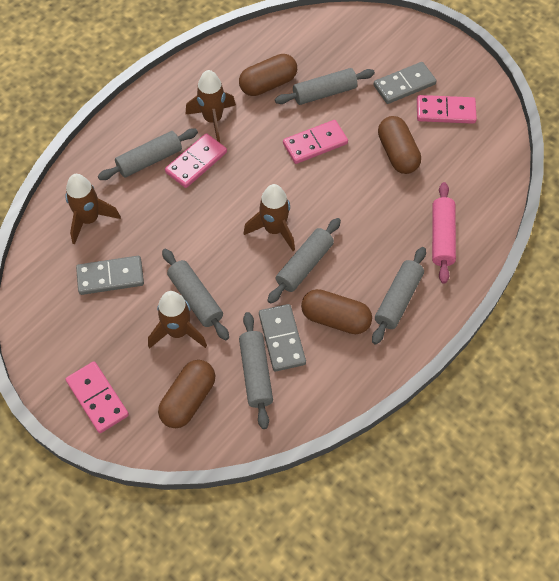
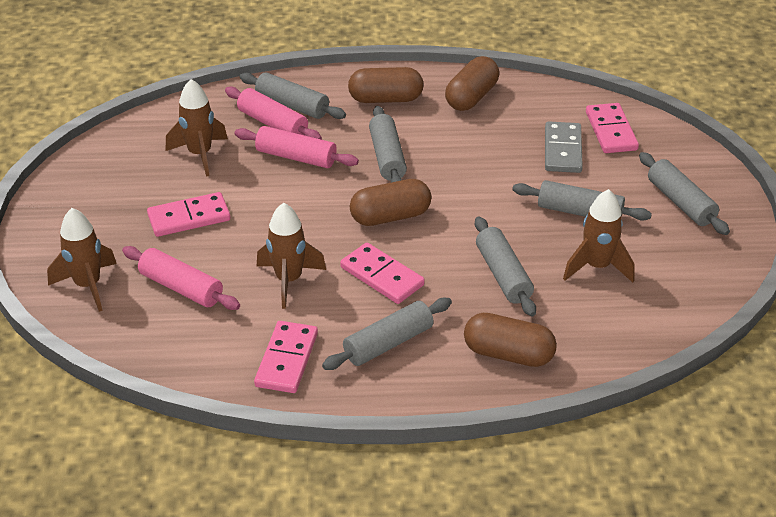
grey domino: [76,256,144,295] [259,304,306,371] [373,62,437,104] = 3 -> [545,121,583,173] = 1
pink rolling pin: [432,182,456,284] = 1 -> [122,246,240,310] [225,87,322,140] [235,126,359,168] = 3

